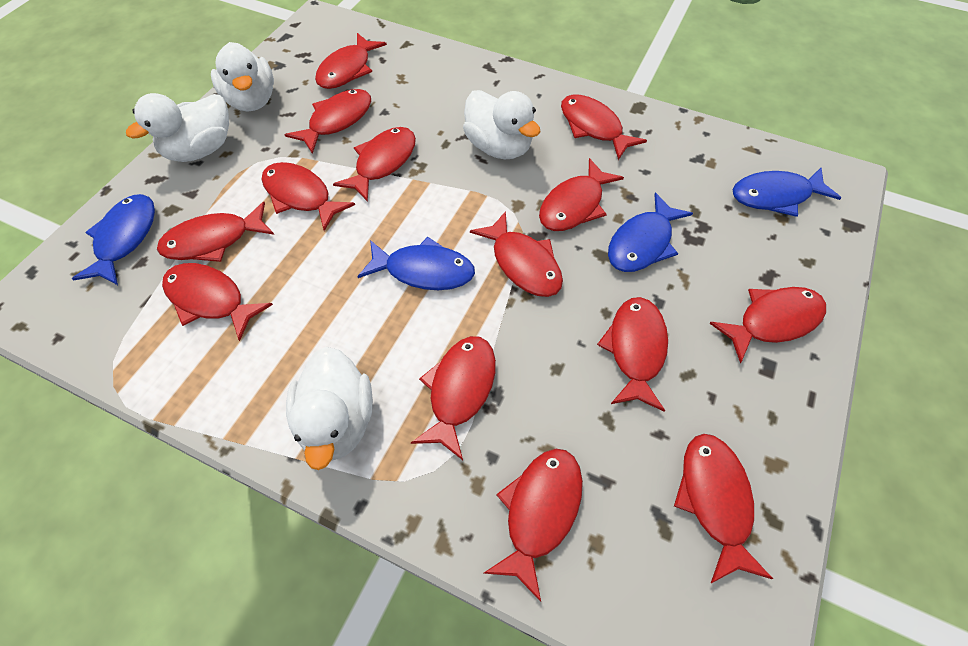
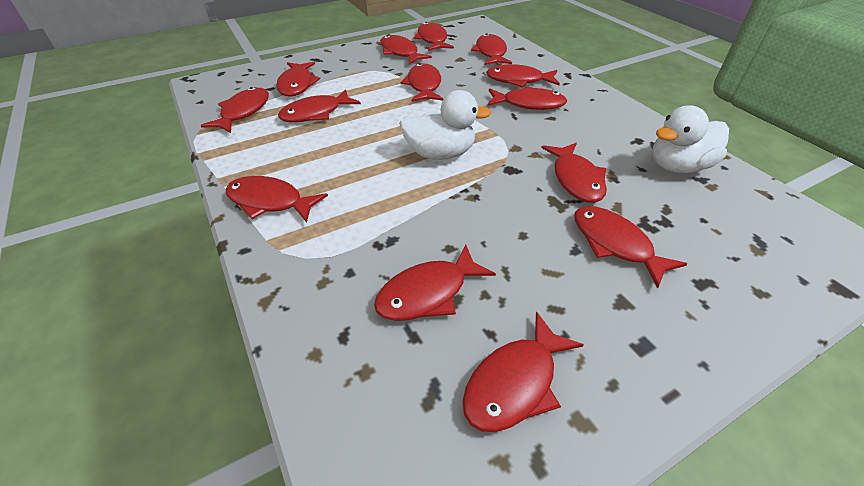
blue fish: [72,194,155,285] [357,237,475,290] [608,193,693,272] [733,168,841,217] = 4 -> none = 0
white duck: [126,93,229,162] [211,42,274,111] [286,347,373,470] [463,90,541,159] = 4 -> [399,90,492,160] [652,105,729,173] = 2

